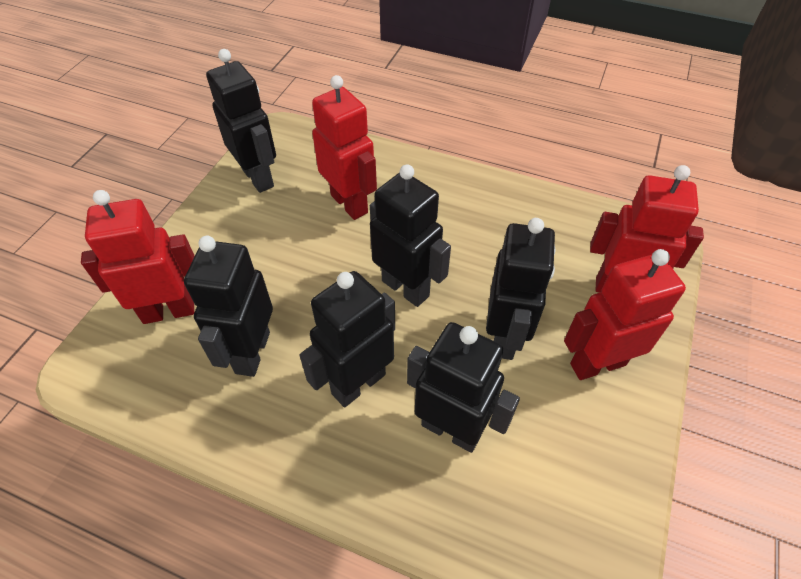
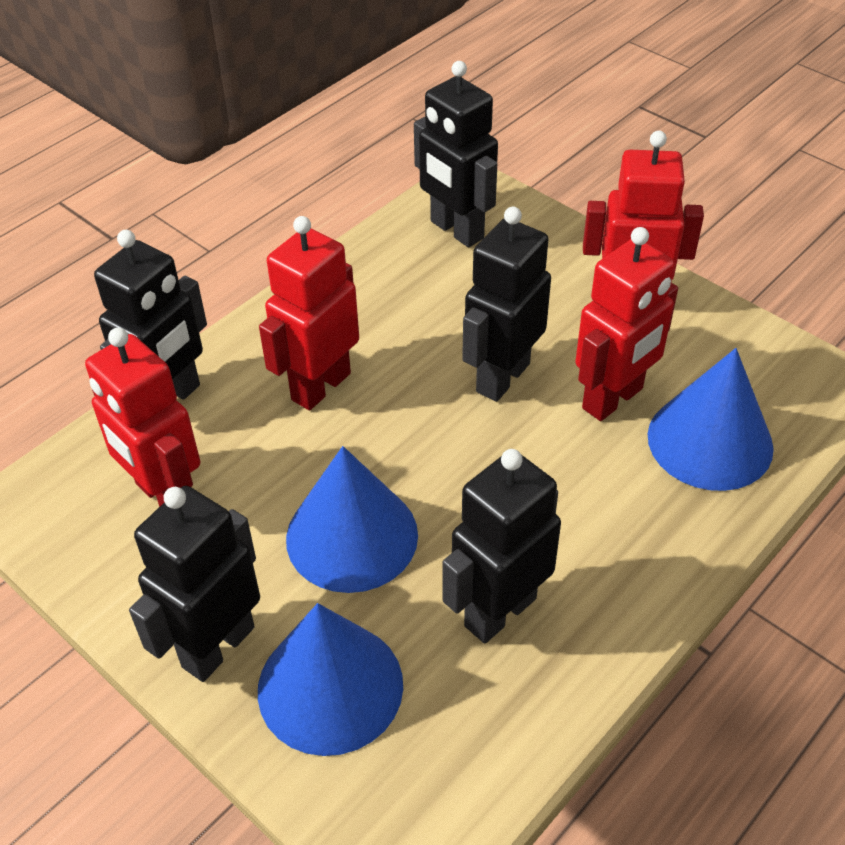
black robot: [184,236,273,377] [206,49,276,193] [300,271,395,407] [370,164,451,307] [407,322,520,453] [486,218,556,360] = 6 -> [94,230,207,400] [129,486,260,682] [414,61,498,247] [442,449,561,643] [462,207,551,402] = 5
blue cone: none = 0 -> [258,603,403,756] [286,446,418,593] [648,348,774,491] = 3

